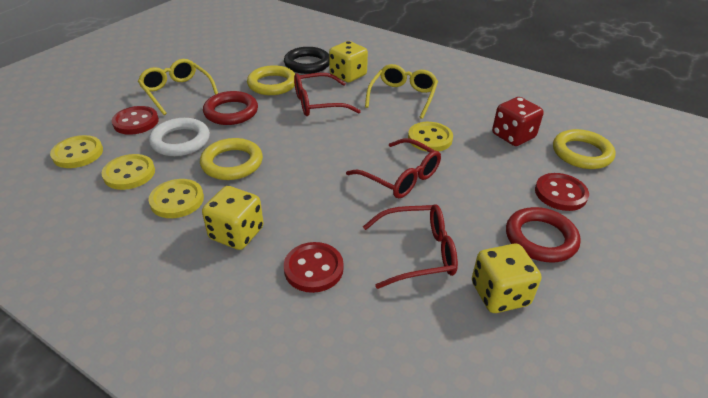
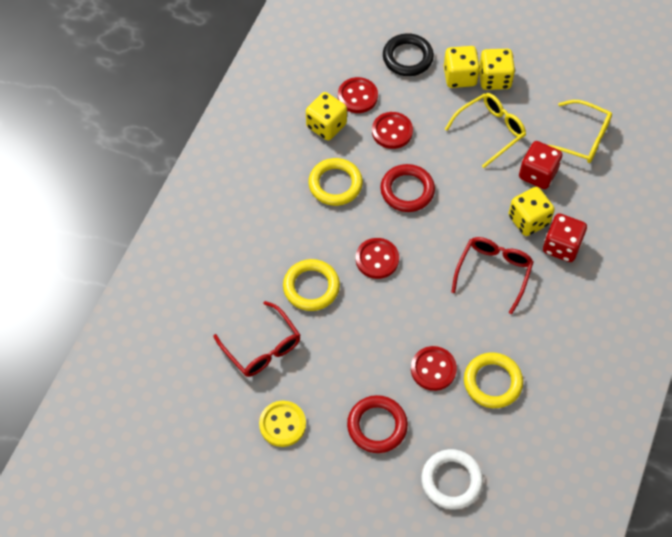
red button: [112,106,159,135] [284,242,344,293] [535,173,589,211] = 3 -> [338,77,378,113] [356,238,399,279] [372,112,413,149] [411,346,457,391] = 4
red dice: [492,97,544,146] = 1 -> [519,141,562,189] [543,213,587,262] = 2
red glasses: [294,73,361,116] [346,138,441,198] [363,204,458,289] = 3 -> [213,301,300,377] [451,237,533,314] = 2
yellow button: [50,135,103,168] [102,154,155,190] [149,179,204,218] [408,122,453,152] = 4 -> [259,401,306,447] = 1
yellow dice: [202,186,264,250] [329,41,368,82] [472,244,542,313] = 3 -> [306,92,347,140] [444,46,480,88] [479,49,515,90] [508,187,555,236] = 4

